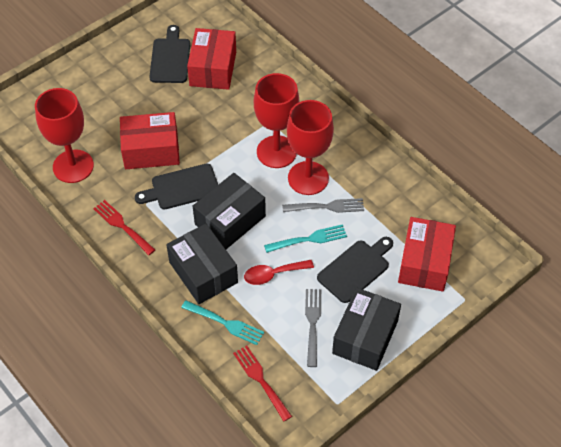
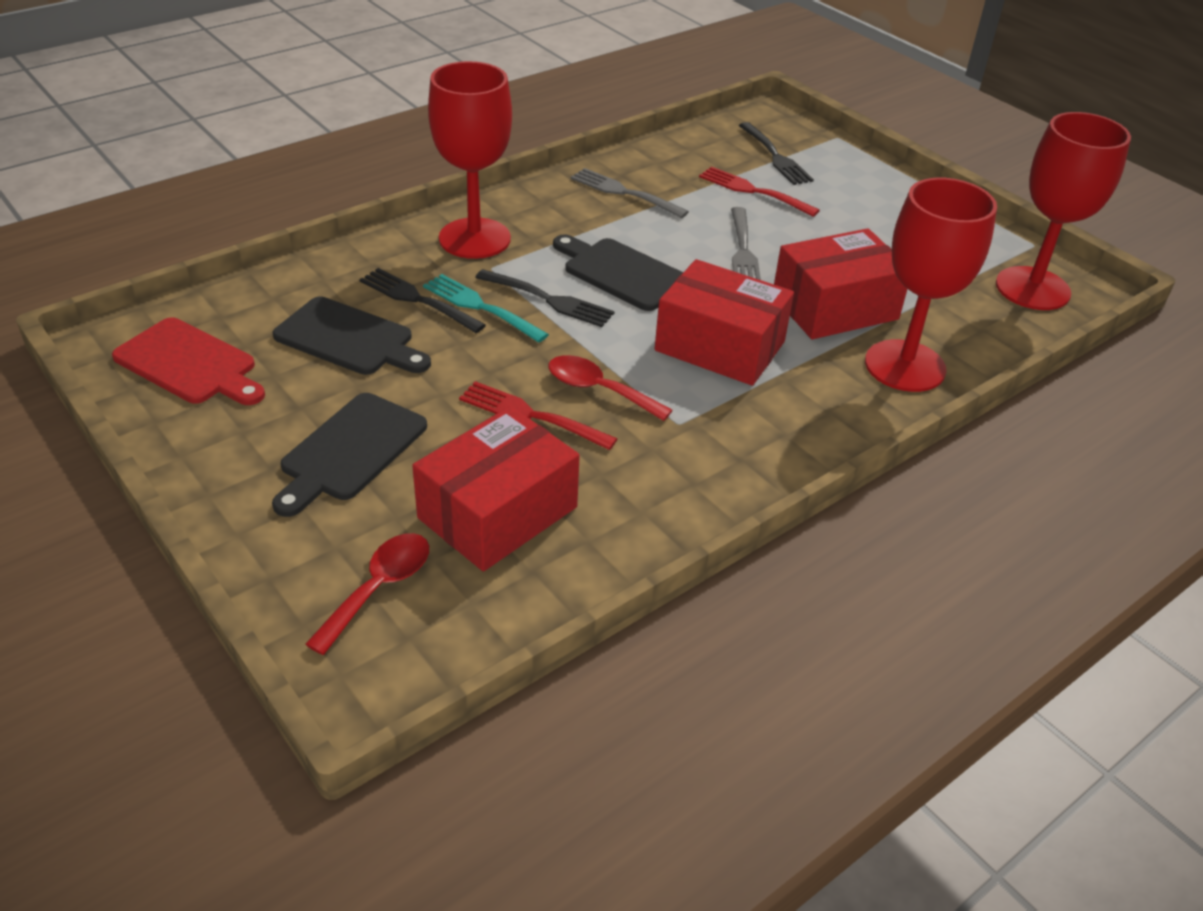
black box: [166,224,238,304] [193,173,266,249] [332,288,401,371] = 3 -> none = 0
black fork: none = 0 -> [359,268,486,333] [475,269,615,327] [739,122,814,185] = 3
red cutting board: none = 0 -> [112,317,265,405] = 1
red spoon: [244,260,314,285] = 1 -> [305,533,429,655] [548,355,672,421] = 2
turquoise fork: [181,300,264,345] [264,224,347,253] = 2 -> [423,274,549,343] = 1

